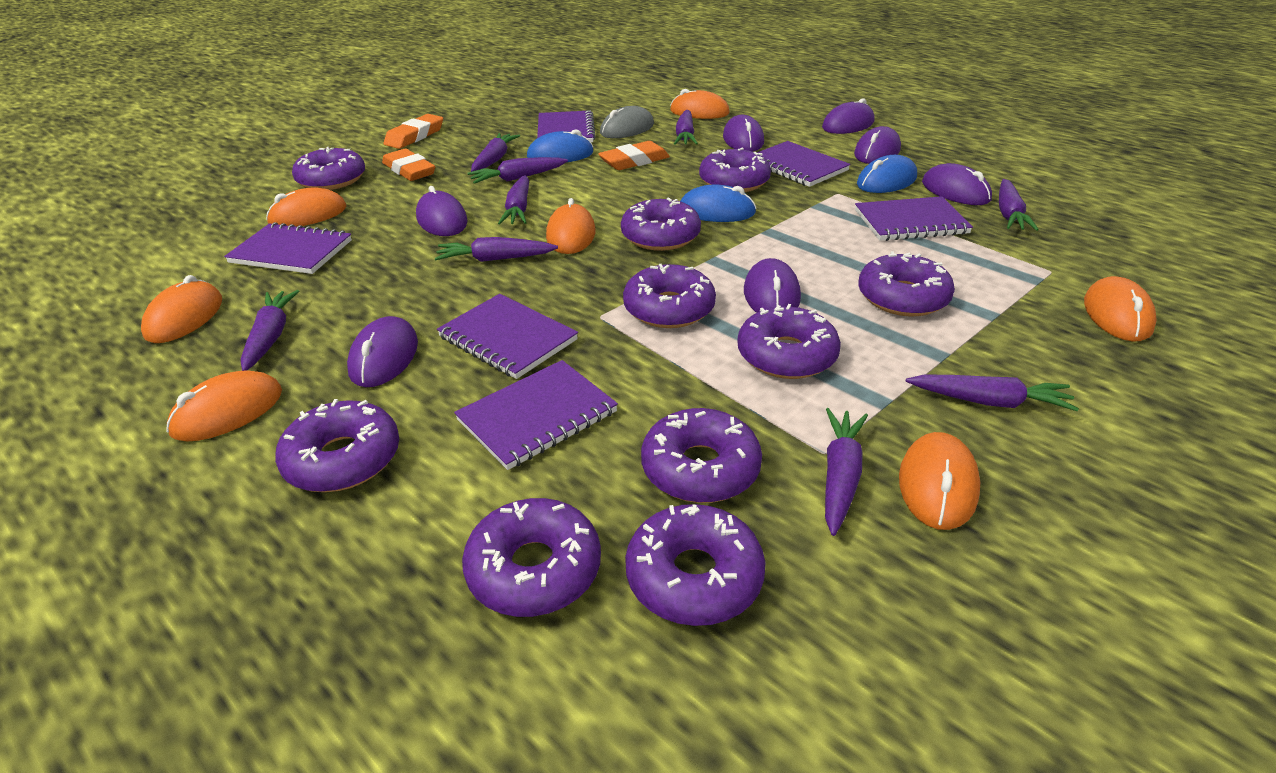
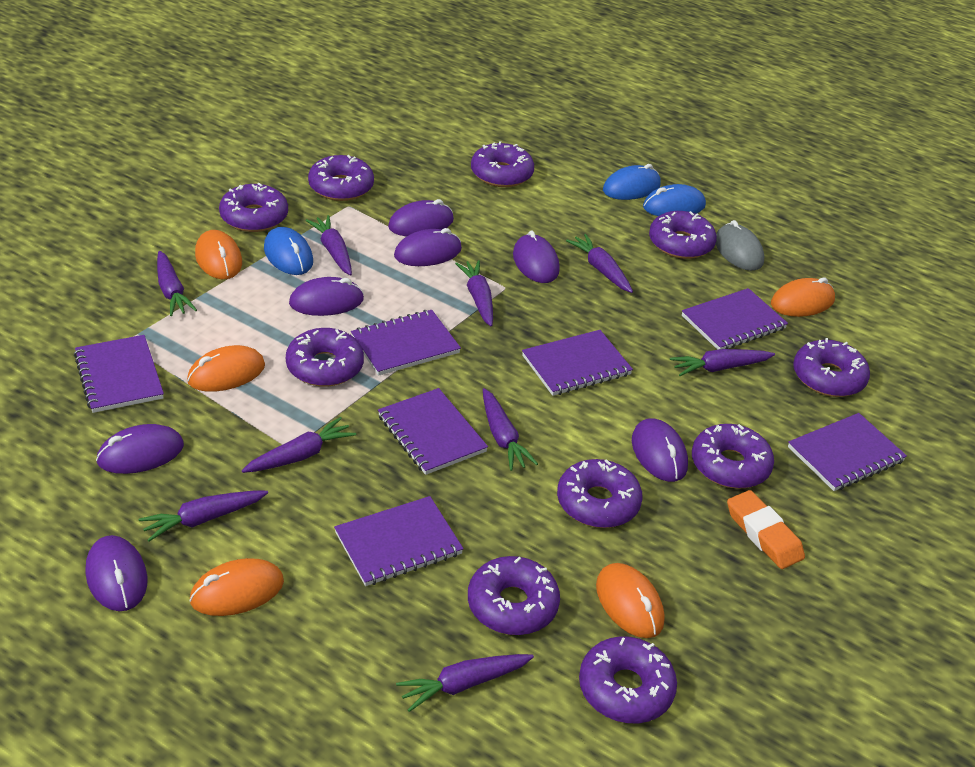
orange eraser: [382,149,435,181] [383,114,443,149] [598,141,670,170] = 3 -> [727,490,805,569] = 1
orange mouse: [141,275,222,343] [166,370,282,442] [266,187,346,227] [546,198,596,254] [670,89,730,119] [899,432,980,530] [1084,276,1157,342] = 7 -> [187,345,265,392] [189,558,284,616] [195,230,242,279] [596,563,665,638] [771,278,835,317] = 5
purple notebook: [224,222,352,274] [437,294,578,379] [454,360,618,470] [537,110,596,142] [757,141,850,187] [855,196,973,241] = 6 -> [74,335,164,413] [334,496,464,586] [351,310,461,376] [378,388,488,475] [522,330,633,396] [682,288,788,350] [788,413,907,491] = 7

